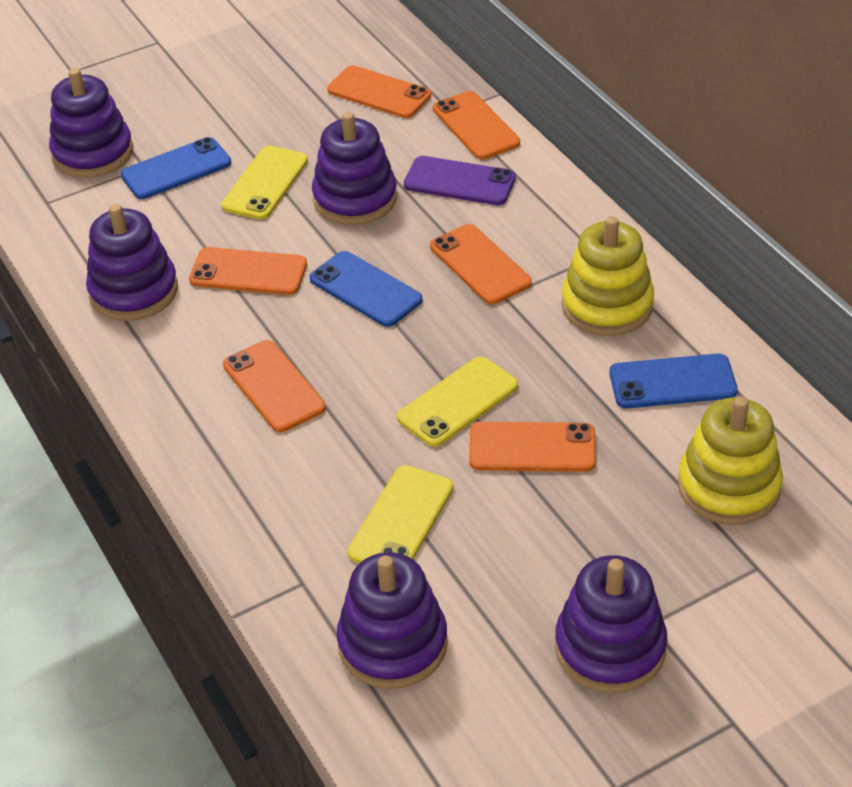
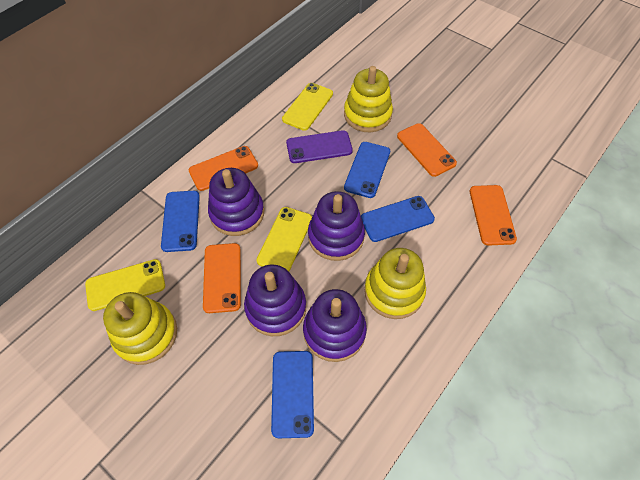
blue phone: [121,137,231,199] [310,251,423,327] [609,354,738,409] = 3 -> [161,191,200,252] [271,351,314,438] [344,142,390,198] [361,196,435,242] = 4
orange phone: [189,247,307,295] [223,340,326,432] [327,65,431,118] [430,224,532,304] [433,91,520,159] [469,422,596,472] = 6 -> [189,146,258,191] [203,243,241,313] [397,123,457,177] [470,185,517,246] = 4
purple stacking toy: [49,68,133,178] [86,204,178,321] [312,112,397,225] [337,552,448,689] [555,555,667,693] = 5 -> [208,168,264,236] [244,264,306,336] [303,289,367,362] [308,191,365,261] = 4
yellow stacking toy: [561,216,654,336] [678,396,783,525] = 2 -> [103,292,177,365] [344,66,393,132] [364,248,426,319] = 3

